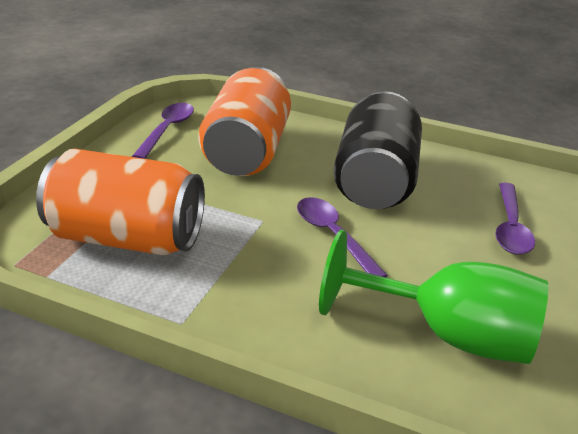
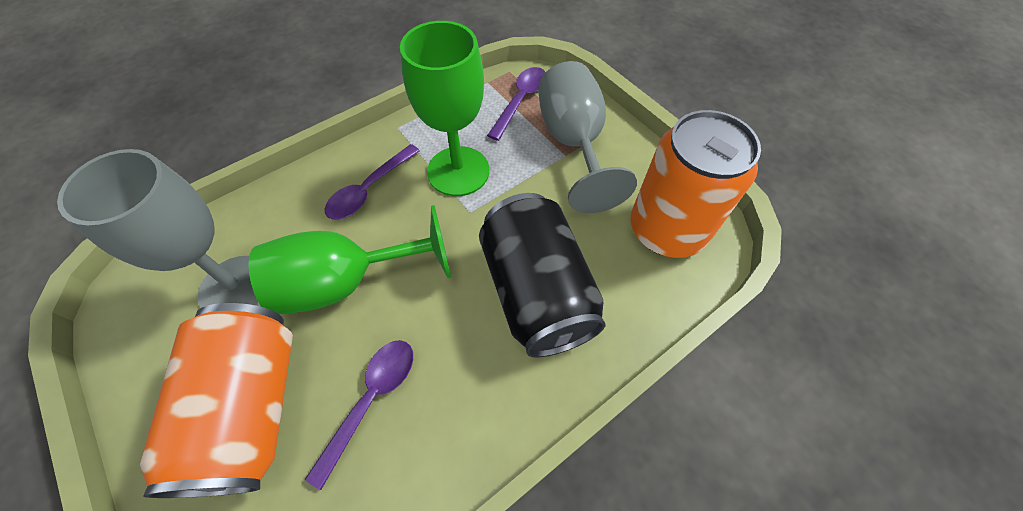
green goblet: [319,230,548,364] = 1 -> [249,205,451,314] [400,21,489,196] = 2
grey goblet: none = 0 -> [57,149,261,308] [538,61,637,213] = 2

